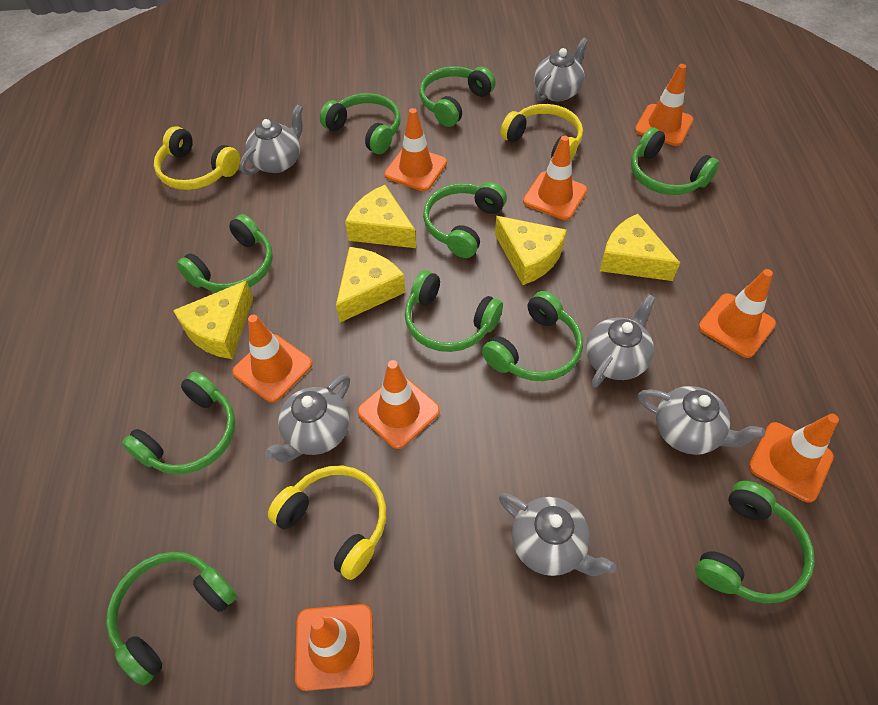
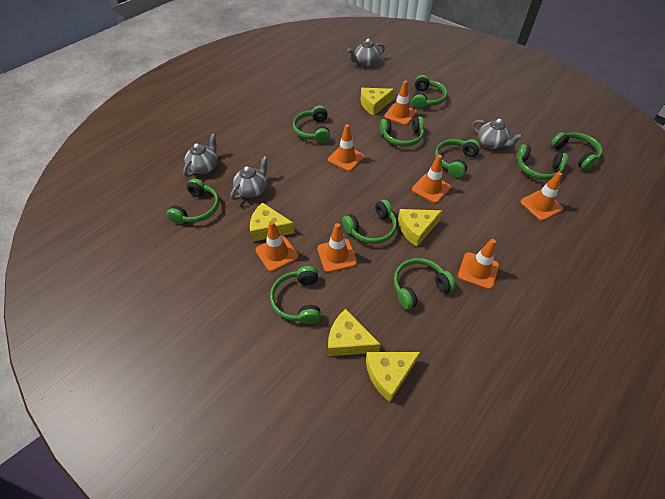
grey teapot: [240,105,303,175] [265,374,350,463] [499,493,617,576] [534,38,588,102] [586,294,656,387] [638,386,765,455] = 6 -> [183,133,217,177] [231,156,268,200] [347,39,385,67] [472,119,523,149] = 4
orange traffic cone: [232,314,312,403] [295,604,374,691] [357,360,440,449] [385,108,447,191] [523,135,587,220] [635,64,693,146] [699,269,776,358] [749,414,839,503] = 8 -> [256,221,298,272] [317,223,357,272] [328,124,364,171] [384,80,417,125] [412,155,451,203] [458,239,499,289] [520,172,563,221] = 7
yellow headphones: [154,126,240,190] [268,465,386,580] [500,104,583,161] = 3 -> none = 0

